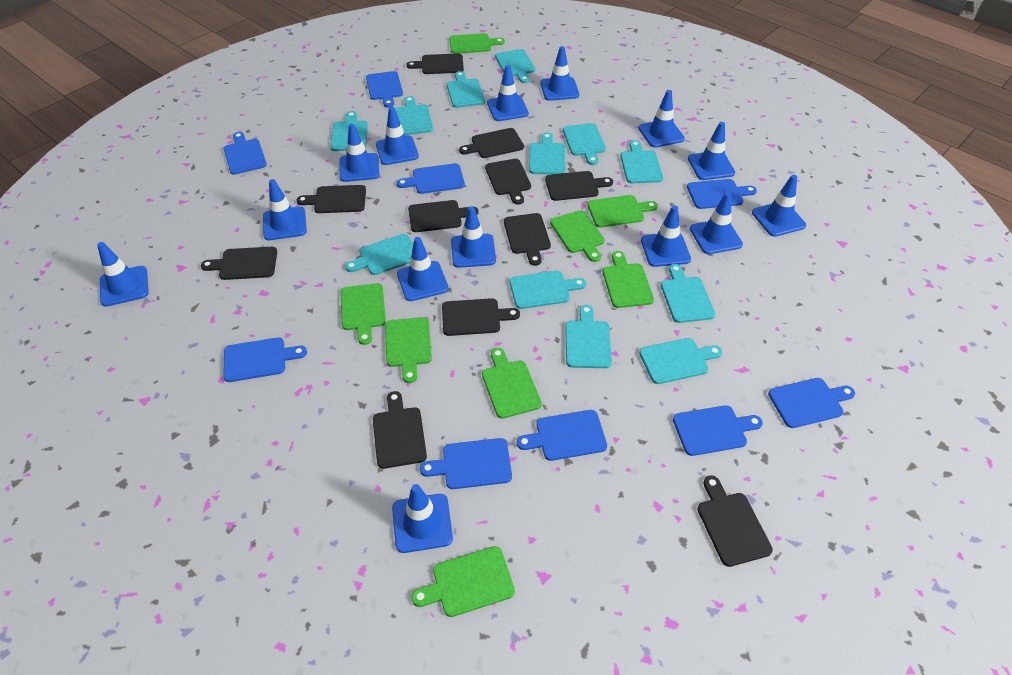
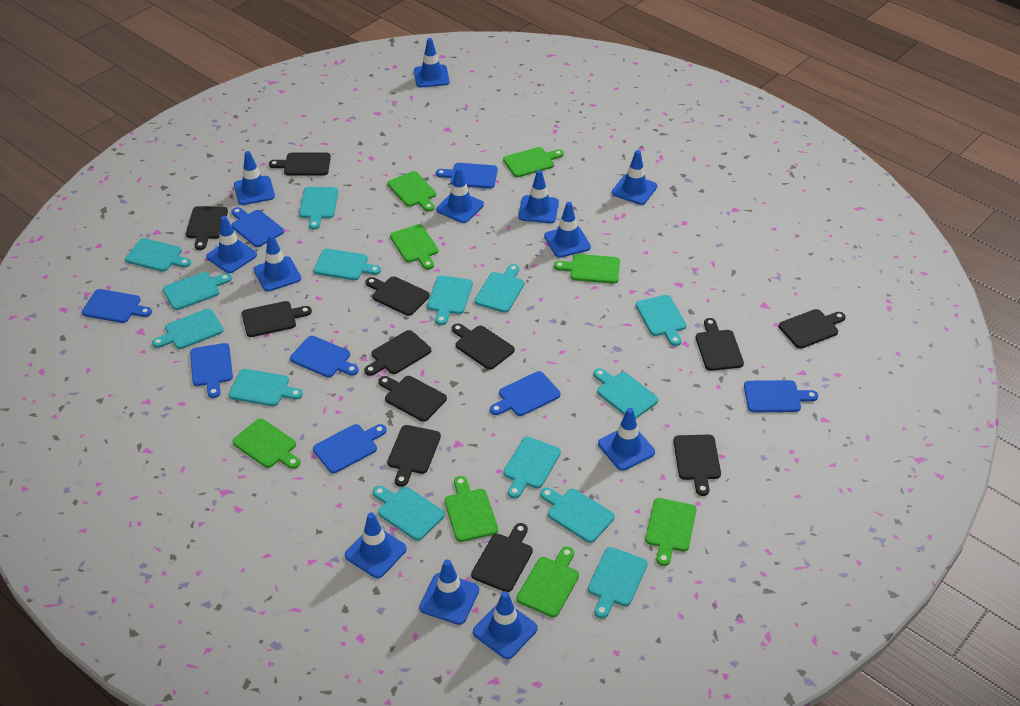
black cutting board: [201,247,277,280] [297,185,366,213] [373,391,427,469] [406,53,464,74] [408,200,478,232] [442,298,520,336] [459,128,524,158] [485,159,531,205] [504,213,551,266] [545,171,613,201] [698,476,773,567] = 11 -> [186,206,228,250] [242,301,312,337] [269,153,331,176] [364,330,431,376] [366,276,430,316] [378,376,447,422] [387,425,441,487] [452,323,515,370] [471,523,533,592] [673,435,721,496] [696,318,744,371] [779,309,846,349] = 12
blue cutting board: [223,132,267,175] [223,337,307,382] [366,71,403,108] [397,163,465,194] [420,438,512,489] [517,410,607,461] [673,405,763,456] [687,179,757,209] [768,378,855,428] = 9 -> [82,289,152,323] [190,343,233,398] [231,207,284,247] [290,336,359,377] [313,424,387,473] [436,163,498,188] [490,371,560,416] [744,380,818,412] = 8
blue traffic cone: [97,242,149,307] [263,179,307,240] [339,124,380,182] [376,107,419,165] [392,484,453,553] [397,237,449,301] [451,206,496,268] [487,65,529,121] [540,46,579,101] [638,90,685,148] [641,205,691,267] [688,122,735,180] [690,192,743,254] [752,175,806,237] = 14 -> [206,216,257,273] [234,151,275,205] [254,234,301,291] [345,512,407,578] [414,38,450,87] [419,559,479,625] [436,167,484,223] [473,591,538,659] [518,170,559,223] [544,202,591,258] [598,408,655,471] [612,150,657,205] = 12
turquoise cutting board: [330,111,368,151] [345,234,413,275] [395,96,433,135] [447,71,485,108] [495,49,535,83] [510,271,586,309] [529,132,566,175] [563,123,606,165] [565,305,612,368] [620,140,663,184] [639,338,722,384] [661,264,715,323] = 12 -> [125,238,191,272] [152,309,224,349] [163,272,232,310] [229,369,303,406] [299,187,338,230] [313,249,381,280] [373,486,445,541] [427,276,473,325] [475,264,524,313] [503,437,561,499] [540,487,615,543] [588,547,647,619] [593,368,658,419] [636,295,686,346] = 14

